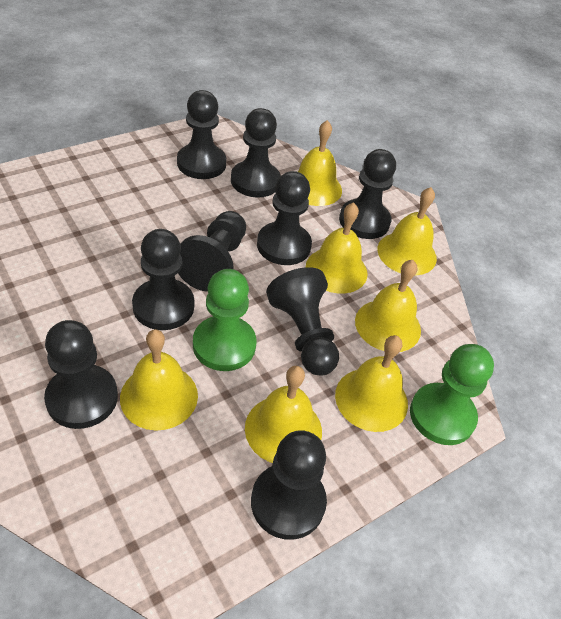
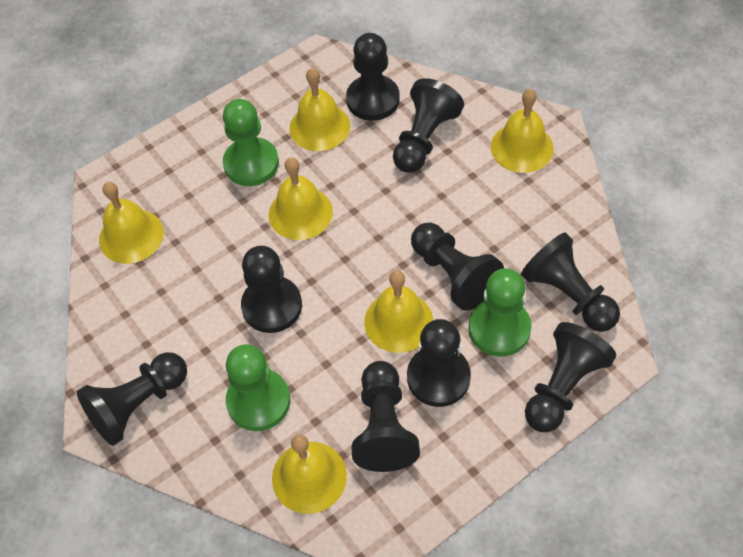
green pawn: [193,269,257,371] [410,344,494,445] = 2 -> [223,99,279,186] [226,344,290,431] [468,268,531,357] = 3
yellow bell: [120,329,198,430] [245,366,322,463] [298,120,342,206] [306,202,368,294] [335,335,408,432] [355,260,421,352] [377,187,437,275] = 7 -> [99,182,164,264] [269,157,333,240] [272,434,347,514] [289,68,350,151] [364,270,433,353] [491,89,554,173] = 6

